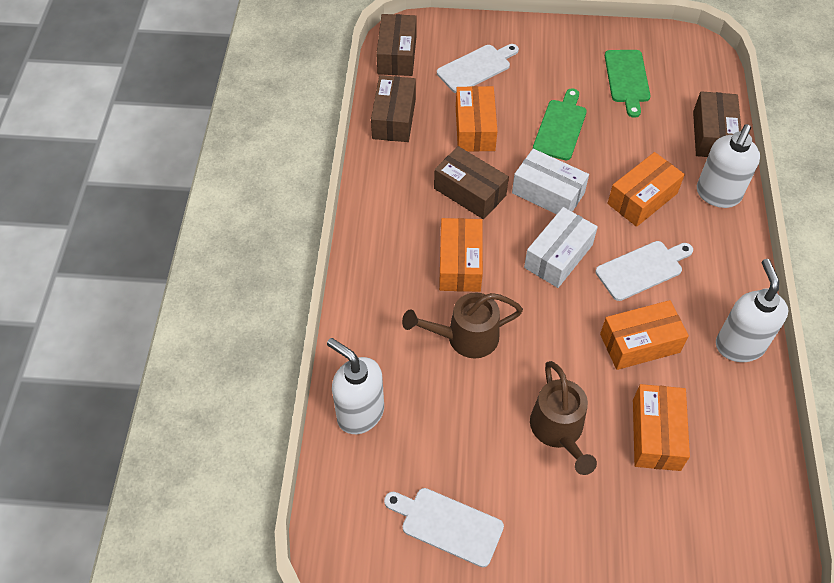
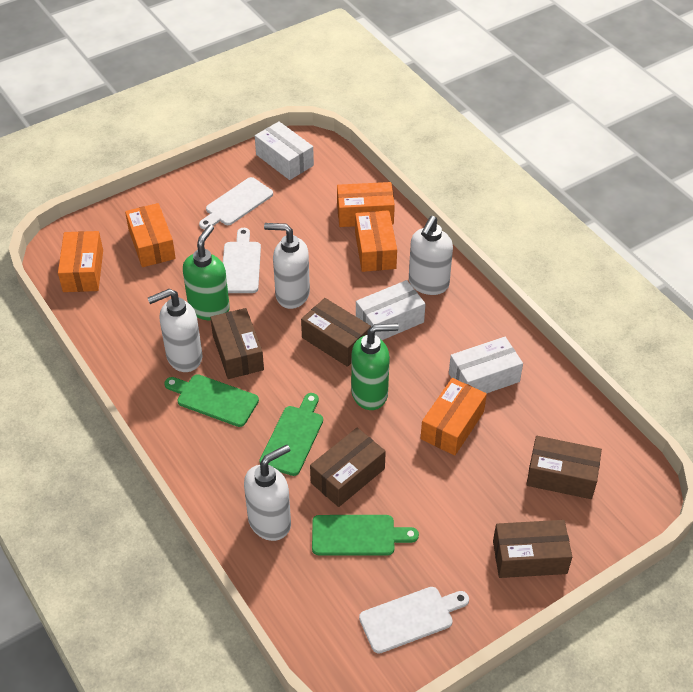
brown box: [371,75,416,142] [376,14,416,76] [434,146,509,219] [693,91,742,157] = 4 -> [210,308,264,379] [301,298,371,367] [310,428,386,507] [493,520,572,578] [526,436,602,499] = 5
brown watering can: [402,293,523,358] [530,361,597,475] = 2 -> none = 0
green cutting board: [533,88,587,160] [605,50,650,118] = 2 -> [164,374,259,427] [259,393,323,476] [312,515,419,555] = 3
green soap dispenser: none = 0 -> [183,225,230,321] [351,323,399,410] = 2
white box: [512,149,589,214] [524,207,598,288] = 2 -> [255,121,314,180] [356,280,426,340] [449,337,523,393] = 3
white soap dispenser: [327,338,384,434] [697,124,760,208] [716,259,788,362] = 3 -> [148,289,203,372] [244,445,291,541] [264,223,310,309] [409,216,453,295] = 4

